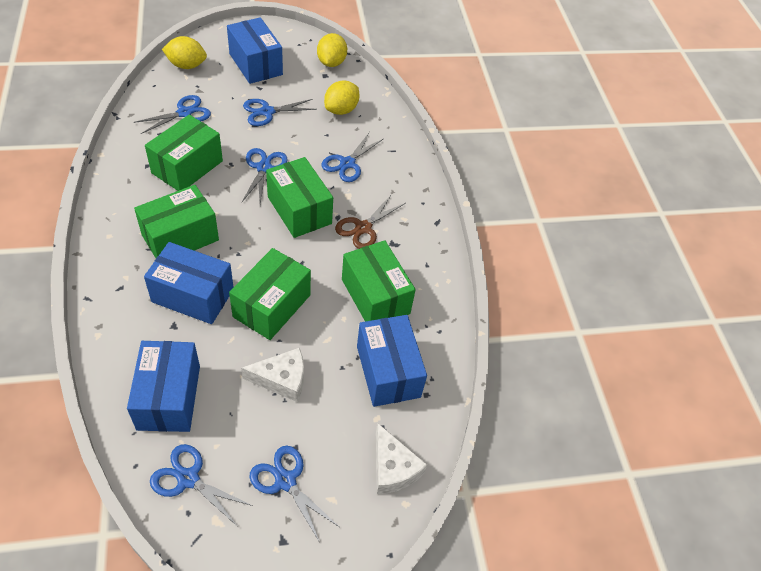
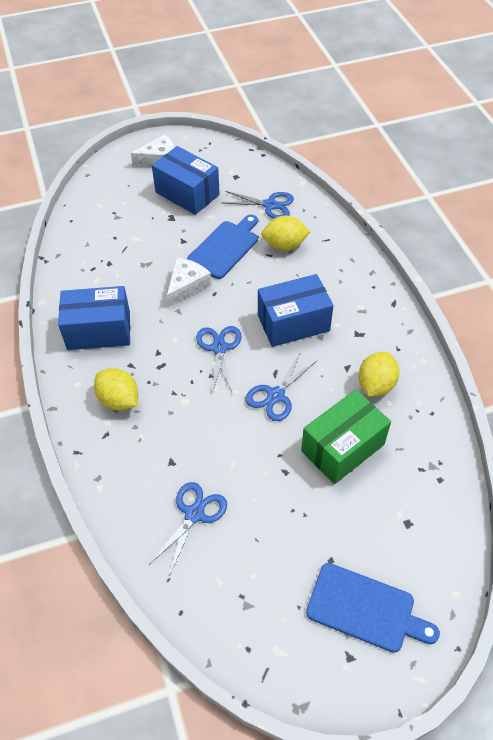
blue box: [127,341,200,432] [144,242,233,324] [227,17,283,84] [357,315,427,407] = 4 -> [58,286,130,350] [152,146,220,215] [258,274,334,347] = 3
blue cutting board: none = 0 -> [187,215,258,279] [306,563,440,653] = 2
blue scissors: [134,95,211,134] [150,444,253,527] [241,148,288,204] [243,99,317,126] [250,446,339,543] [322,133,383,182] = 6 -> [149,482,227,574] [196,326,242,394] [222,191,294,219] [246,352,318,421] = 4
brown scissors: [335,194,406,249] = 1 -> none = 0
green box: [134,185,219,258] [145,115,223,191] [229,248,311,340] [266,157,333,238] [342,240,416,322] = 5 -> [301,389,391,484] = 1

